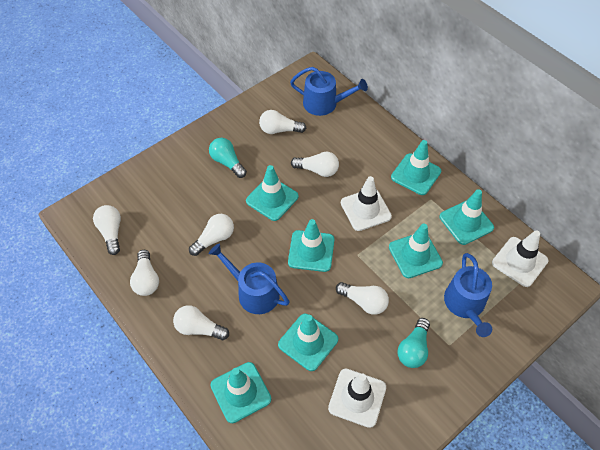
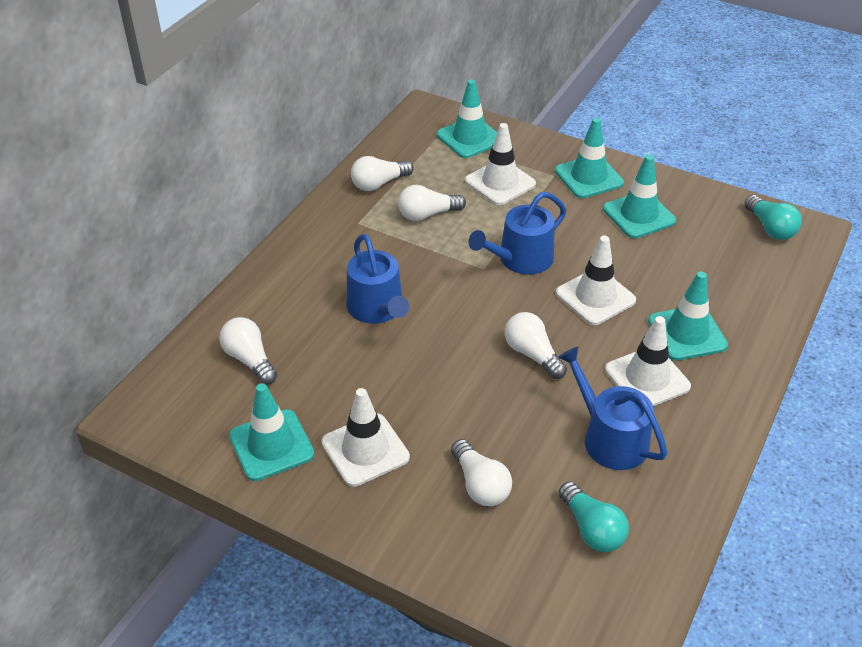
turquoise traffic cone: [210,362,271,423] [246,165,299,221] [278,314,338,371] [288,219,334,272] [389,224,443,278] [391,140,441,195] [440,189,494,245] = 7 -> [229,383,314,481] [437,79,497,158] [555,118,624,198] [603,155,676,238] [648,272,728,361] = 5
white light bulb: [93,205,121,255] [130,250,159,296] [173,305,229,340] [189,214,234,256] [259,110,306,134] [291,152,339,177] [336,282,389,315] = 7 -> [219,317,277,384] [351,156,414,191] [398,185,466,221] [451,439,512,506] [505,312,567,379] = 5
white traffic cone: [328,369,386,428] [341,176,392,231] [492,230,548,287] = 3 -> [321,388,410,487] [465,123,536,205] [556,235,636,325] [605,316,691,406] = 4

